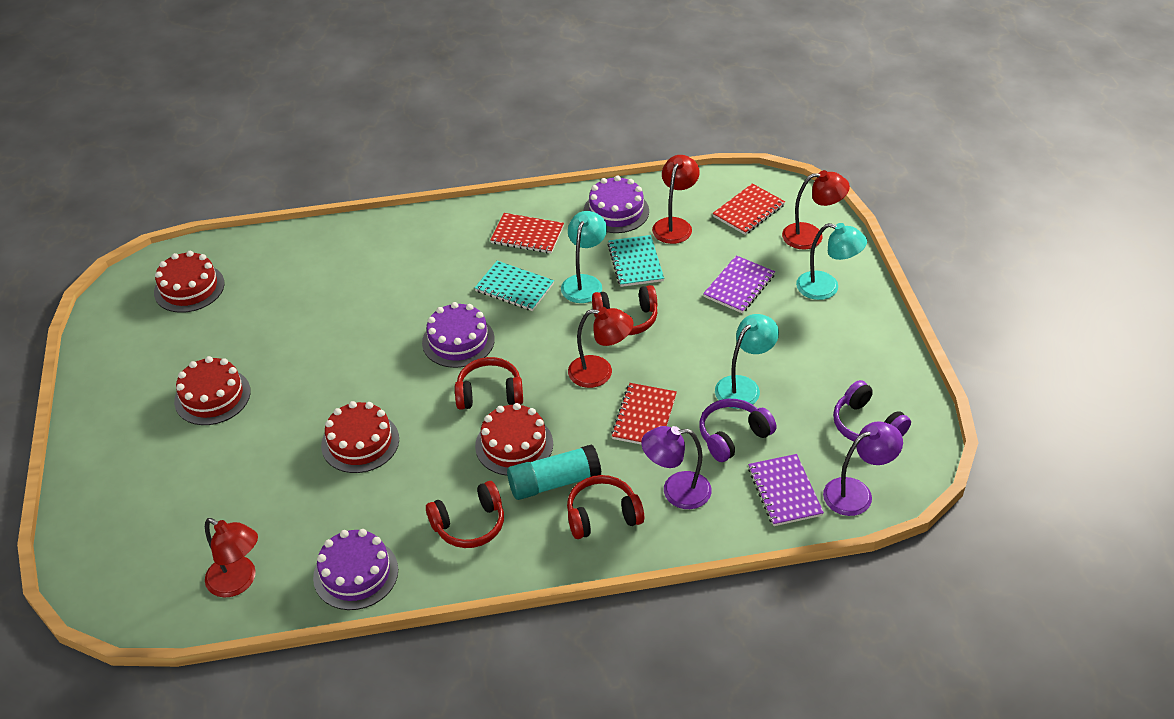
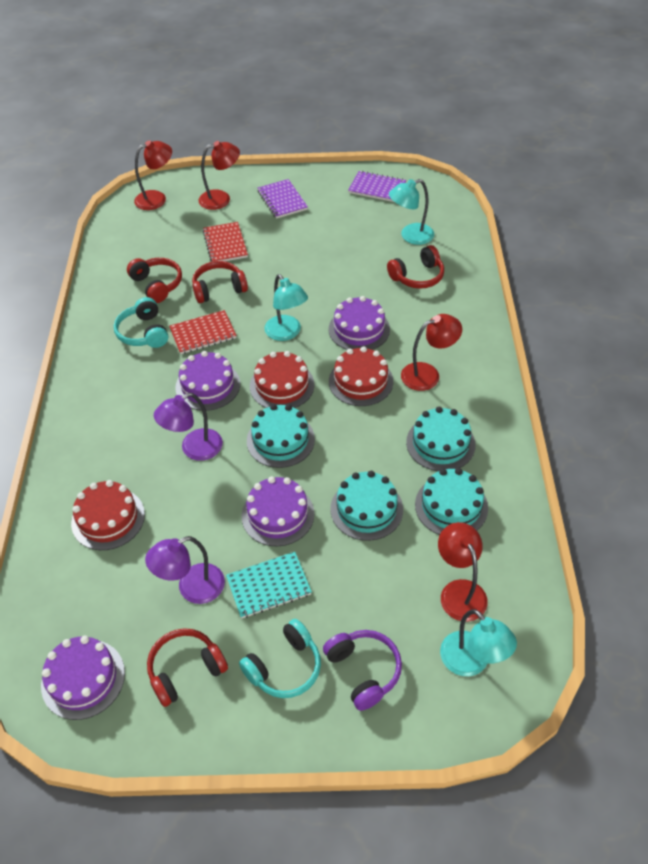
purple cake: [313,529,398,610] [422,302,495,368] [584,176,649,233] = 3 -> [41,636,125,720] [175,351,240,411] [241,476,314,546] [329,296,390,350] = 4
purple headphones: [699,399,776,462] [833,380,911,441] = 2 -> [323,630,402,711] = 1
red cake: [154,251,225,313] [174,356,251,425] [321,401,399,473] [475,403,553,476] = 4 -> [71,480,145,550] [250,351,315,408] [329,346,393,406] = 3
red notebook: [490,213,564,254] [611,383,677,444] [712,184,785,235] = 3 -> [169,310,237,354] [203,222,248,262] = 2
turquoise cake: none = 0 -> [247,404,315,468] [330,471,403,541] [406,407,475,471] [415,468,488,535] = 4
turquoise glue stick: [507,444,601,500] = 1 -> none = 0
turquoise headphones: none = 0 -> [114,297,169,348] [239,619,321,698] = 2
turquoise notebook: [475,261,554,311] [608,235,664,287] = 2 -> [226,552,312,619] = 1

